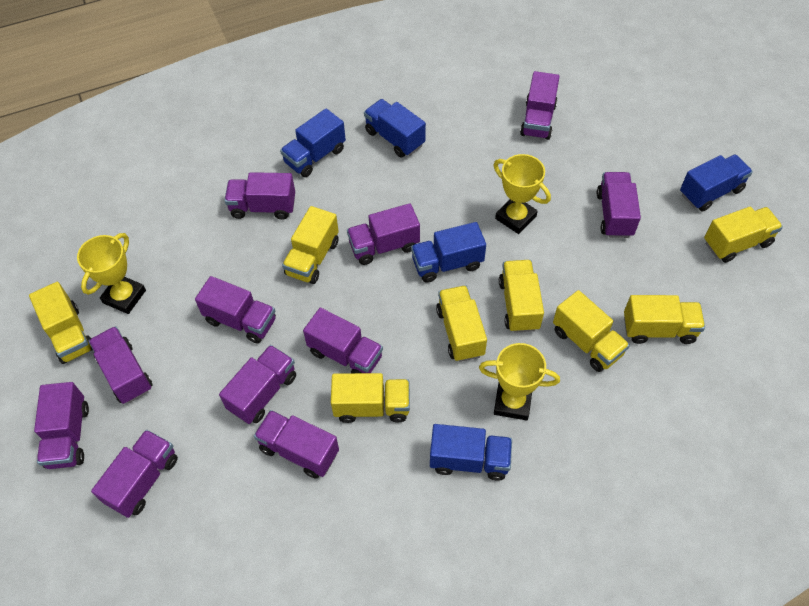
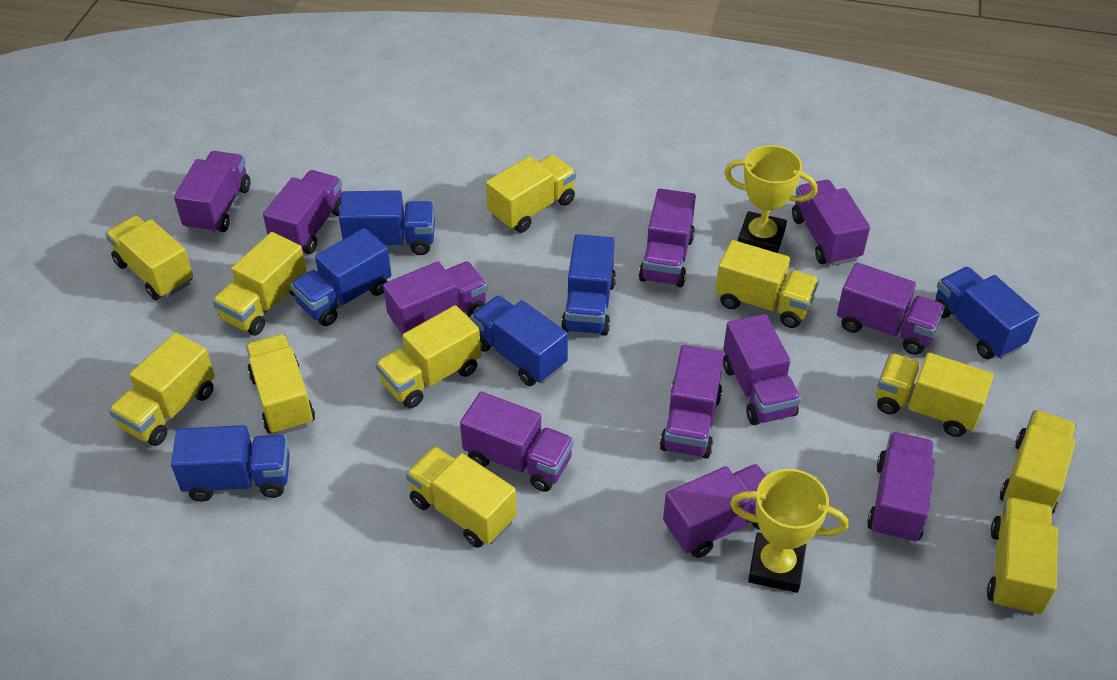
blue truck: [280,109,346,177] [364,99,426,158] [411,222,486,283] [430,424,512,481] [680,154,753,212] = 5 -> [171,425,290,502] [290,228,391,326] [339,190,435,255] [471,295,568,386] [561,234,616,336] [935,267,1039,359] = 6
yellow trophy: [77,233,146,314] [479,343,560,421] [494,154,551,234] = 3 -> [724,145,817,253] [730,469,848,593] = 2
yellow truck: [29,282,93,364] [282,206,339,284] [331,373,410,423] [436,285,487,362] [499,260,544,333] [553,290,630,372] [624,295,705,344] [704,206,783,263] = 8 -> [105,216,193,300] [109,332,215,446] [212,232,307,336] [246,334,315,435] [376,305,481,409] [406,446,517,548] [486,155,576,233] [715,240,819,328] [876,353,994,437] [987,497,1058,616] [1000,410,1076,515] = 11

